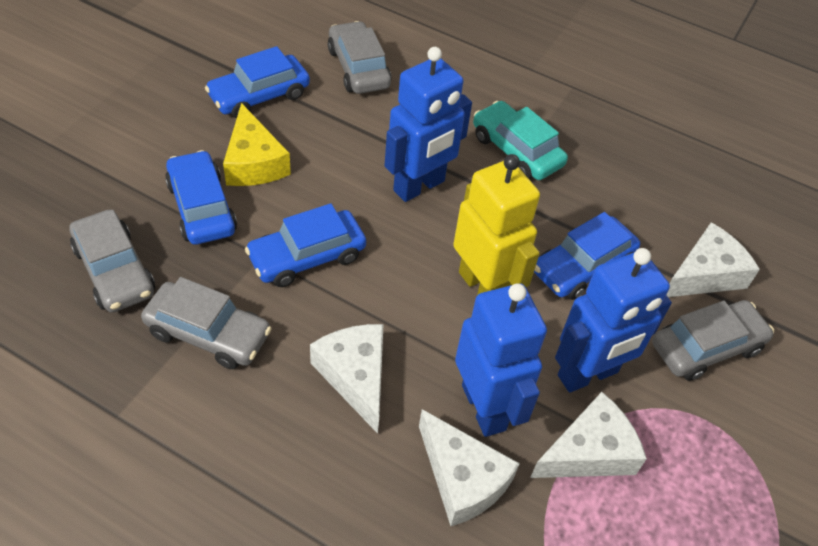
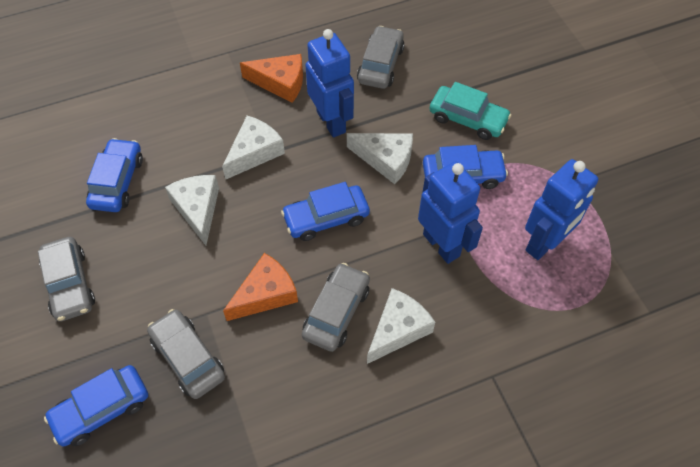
orange cheese: none = 0 -> [223,253,298,321] [240,54,303,103] = 2
yellow cheese: [223,103,291,186] = 1 -> none = 0
yellow robot: [453,154,540,295] = 1 -> none = 0

